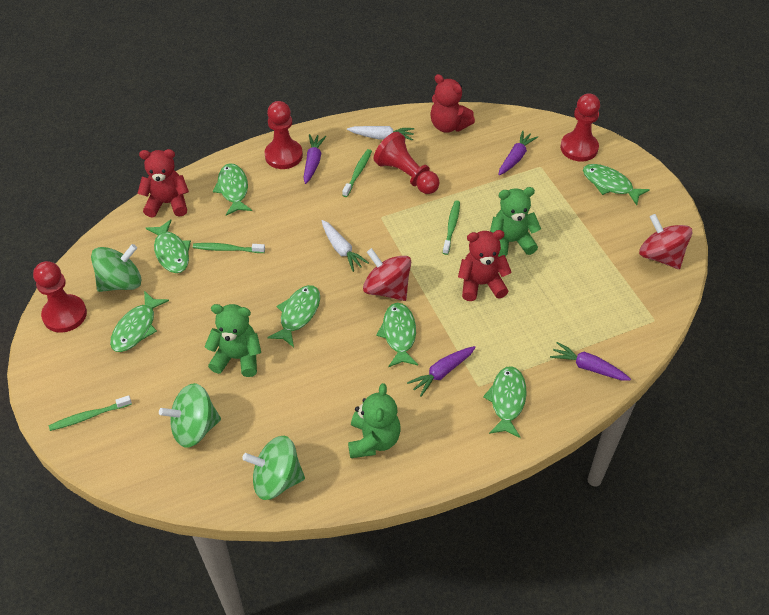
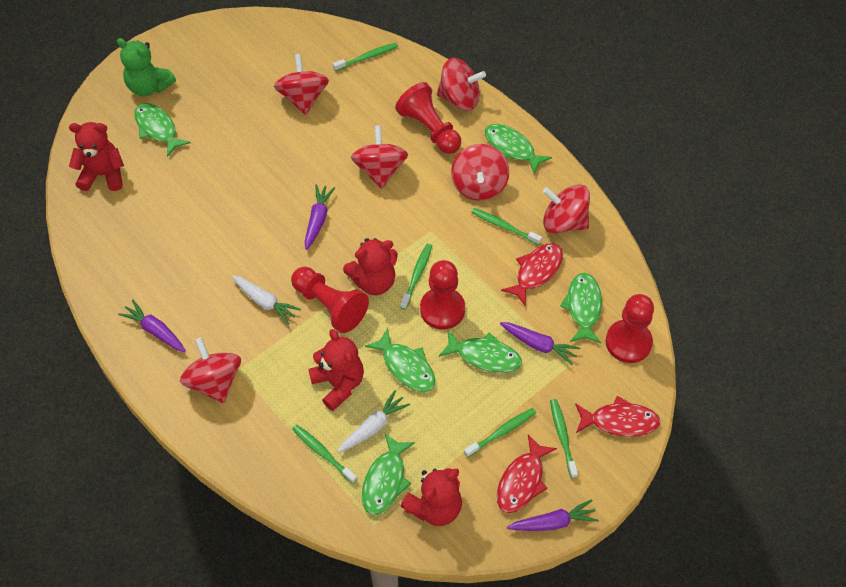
green fish: [110,291,169,352] [146,219,191,273] [213,164,252,215] [267,285,320,348] [376,303,418,367] [483,366,526,438] [583,164,650,205] = 7 -> [134,103,191,157] [362,433,415,515] [365,328,435,392] [439,331,522,373] [485,124,552,175] [560,273,602,343] = 6
green spinning top: [91,244,142,292] [159,383,221,448] [242,436,305,500] = 3 -> none = 0
green teddy bear: [204,304,261,377] [348,383,401,458] [490,187,541,257] = 3 -> [117,38,176,96] = 1
green toothbrush: [49,395,132,431] [193,243,265,253] [342,149,372,197] [443,200,460,255] = 4 -> [292,424,357,484] [333,43,398,71] [400,244,432,310] [464,408,536,458] [471,208,542,245] [550,399,578,478] = 6
red fish: none = 0 -> [497,434,557,513] [501,243,563,307] [575,396,660,436] = 3
red spinning top: [363,248,411,301] [639,214,692,269] = 2 -> [180,337,241,403] [274,54,329,115] [351,125,408,189] [437,58,486,111] [451,144,509,201] [543,185,590,234] = 6
red teddy bear: [137,149,189,218] [430,74,475,133] [458,230,512,301] = 3 -> [69,122,124,191] [308,329,364,411] [343,238,398,295] [400,468,462,526] = 4

